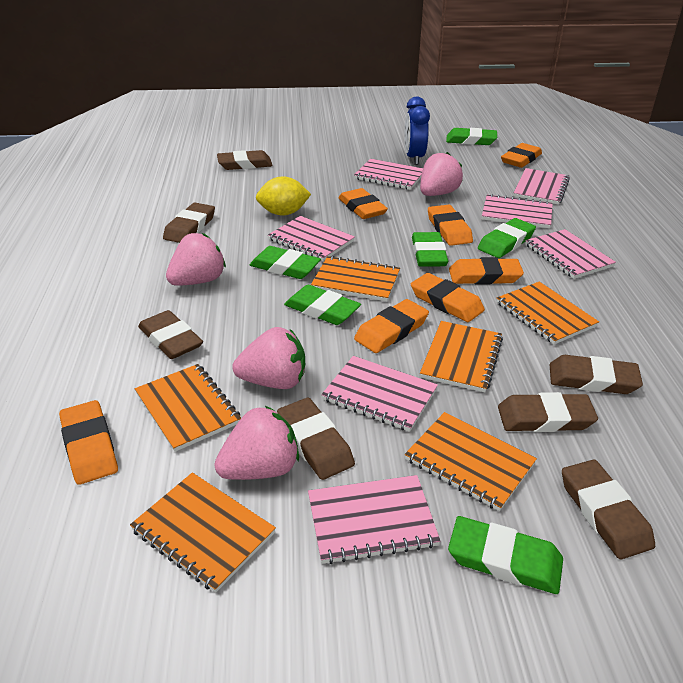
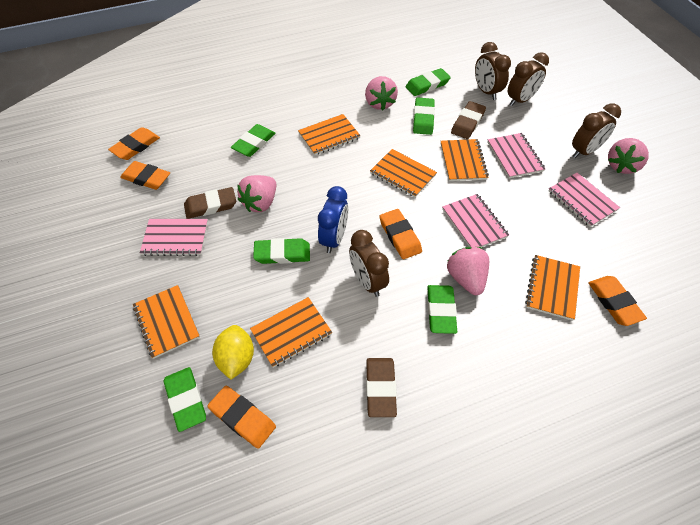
brown clock: none = 0 -> [349,230,389,297] [475,42,511,100] [508,52,549,106] [572,103,621,158] = 4
brown eraser: [138,310,203,359] [163,203,215,243] [217,150,273,170] [277,398,355,480] [498,392,598,432] [550,355,643,394] [562,459,655,560] = 7 -> [184,187,236,219] [366,358,397,417] [451,101,486,139] = 3
orange eraser: [59,400,118,485] [339,188,388,219] [354,299,429,353] [411,273,485,322] [428,205,473,246] [449,257,524,284] [501,143,542,168] = 7 -> [108,127,160,160] [120,161,170,190] [207,386,276,449] [379,209,422,259] [588,276,647,326] = 5
pink notebook: [268,216,355,261] [308,475,440,564] [321,356,438,432] [354,159,423,190] [482,194,553,228] [513,168,570,205] [525,229,616,279] = 7 -> [140,219,208,256] [442,194,509,247] [487,133,545,178] [548,173,620,227] = 4

